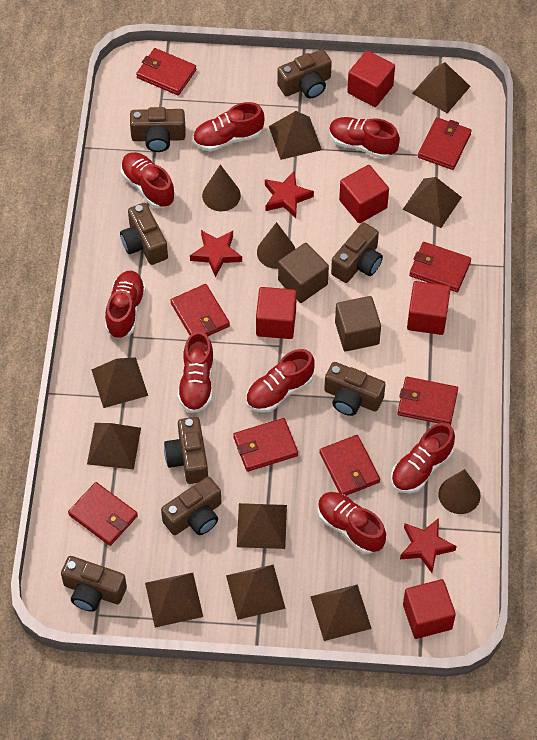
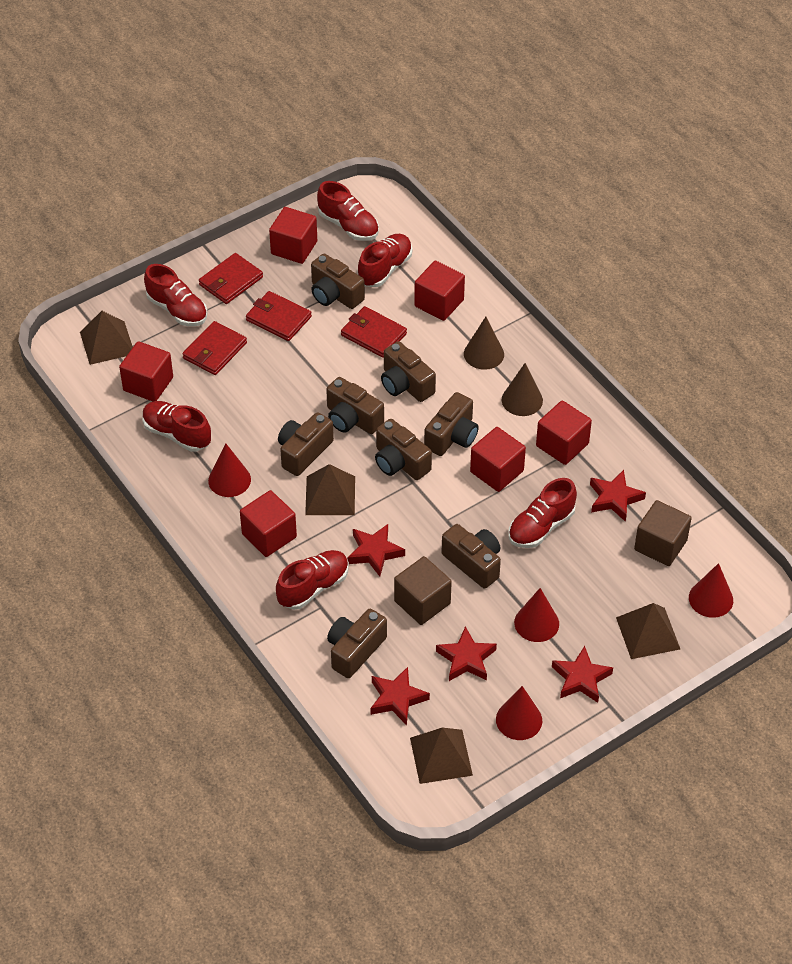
brown cone: [202,165,241,211] [257,222,295,269] [438,469,481,514] = 3 -> [464,317,504,370] [502,363,543,416] = 2
brown pyramid: [87,423,141,470] [91,357,148,408] [145,573,203,627] [226,564,286,620] [237,503,287,549] [269,111,322,160] [310,584,372,641] [402,177,462,228] [412,62,471,113] = 9 -> [80,311,133,365] [305,464,355,515] [410,728,473,784] [616,603,680,659] = 4
red cone: none = 0 -> [208,444,251,497] [496,686,542,740] [514,588,559,642] [689,563,733,618] = 4
red cube: [256,287,297,339] [339,165,389,223] [347,50,395,107] [403,579,456,639] [407,281,451,335] = 5 -> [119,341,173,402] [240,490,297,557] [269,207,317,264] [414,261,465,321] [470,427,526,492] [536,400,592,465] = 6
red shoe: [105,271,146,338] [121,152,175,208] [177,331,214,413] [193,102,265,151] [246,349,315,413] [318,492,386,554] [329,117,400,159] [391,423,455,493] = 8 -> [142,401,211,452] [144,264,208,326] [276,550,349,610] [317,181,379,241] [358,234,412,287] [509,478,577,548] = 6
red star: [190,230,242,277] [265,171,314,218] [400,518,457,573] = 3 -> [347,524,405,577] [370,667,430,725] [436,626,497,681] [552,646,613,703] [590,470,646,522] = 5
red wallet: [68,482,138,546] [136,48,196,95] [171,284,230,336] [233,418,298,472] [319,435,380,496] [398,377,458,425] [409,242,471,292] [418,117,472,170] = 8 -> [182,321,247,375] [199,253,263,304] [246,291,312,341] [341,306,407,358] = 4

